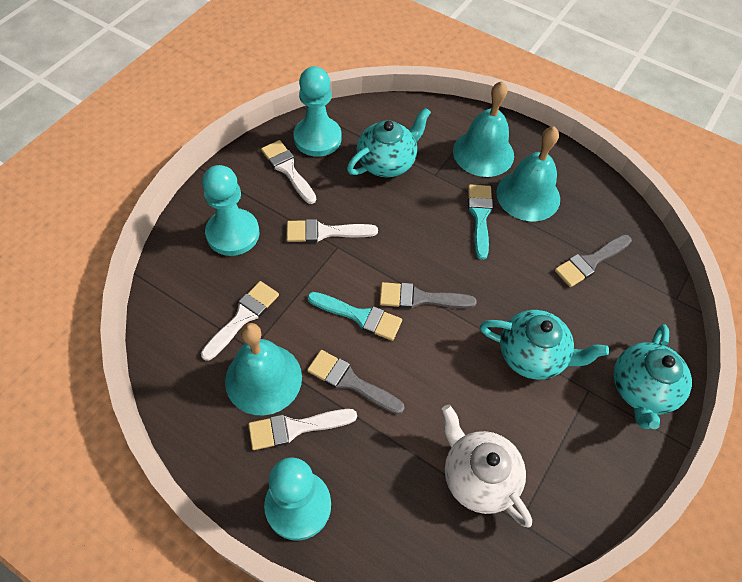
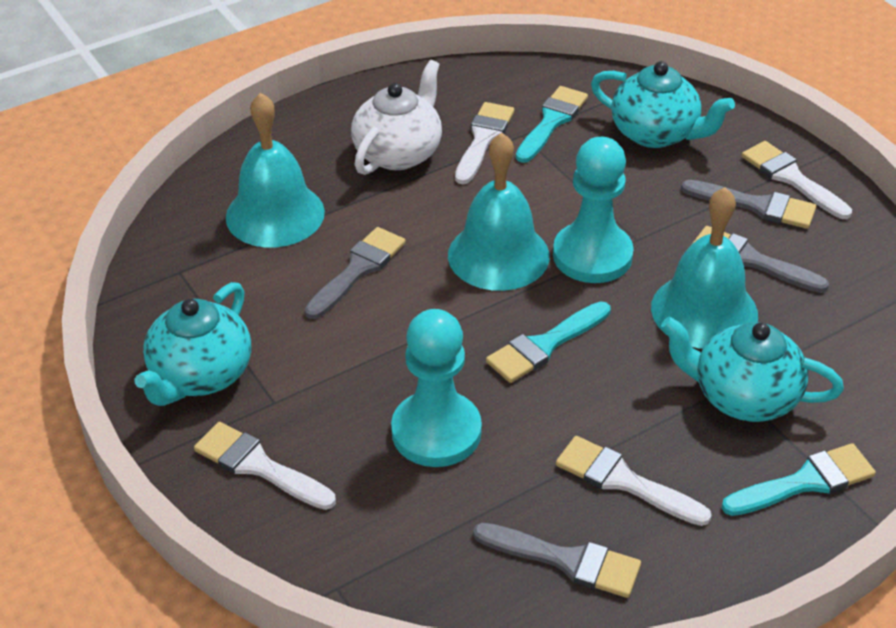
grey brush: [307,350,405,414] [380,282,477,309] [555,235,632,287] = 3 -> [305,227,406,319] [473,523,641,598] [681,180,817,229] [692,226,829,293] = 4
turquoise brush: [307,292,402,341] [468,184,493,260] = 2 -> [486,301,611,383] [516,86,588,163] [722,443,876,516] = 3
turquoise pawn: [202,165,259,256] [264,457,331,541] [293,66,342,157] = 3 -> [391,309,482,467] [553,137,634,283] = 2

